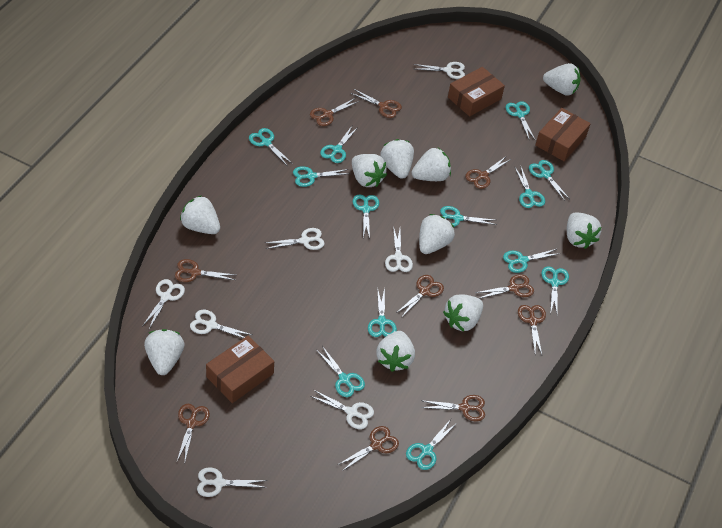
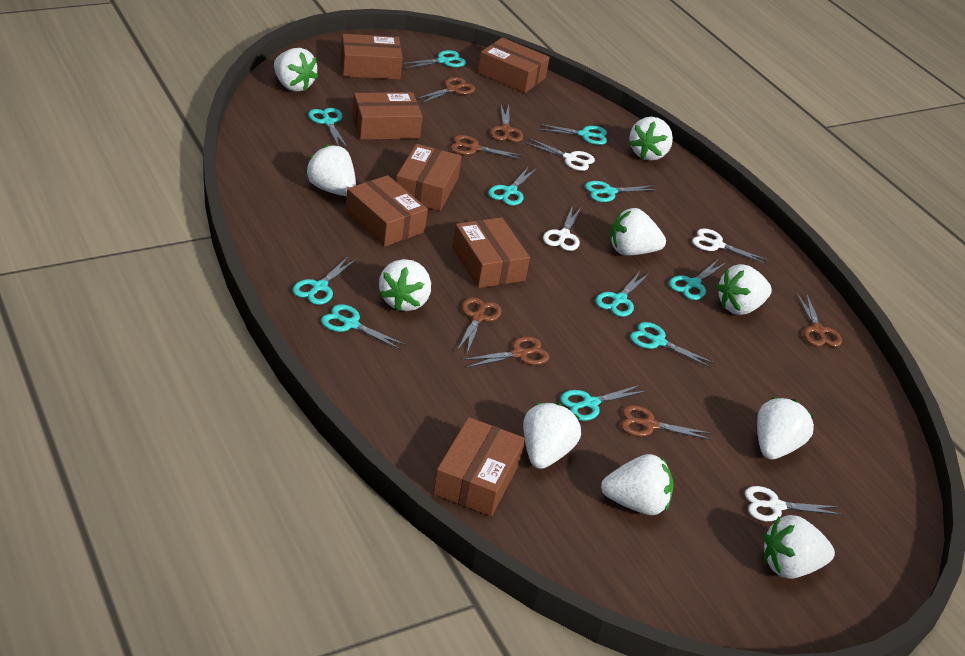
brown box: [206,335,274,403] [448,67,505,117] [535,108,591,161] = 3 -> [341,34,403,80] [345,175,428,247] [352,92,423,140] [396,144,462,211] [433,417,525,516] [452,217,530,288] [478,37,550,93] = 7
brown scissors: [175,259,235,282] [177,404,210,461] [310,98,359,126] [338,426,399,470] [351,89,402,118] [396,275,444,318] [421,395,485,421] [465,157,511,189] [475,274,534,298] [518,305,546,355] = 10 -> [416,77,475,104] [451,135,524,160] [457,297,502,353] [462,336,549,368] [490,105,523,142] [621,405,713,440] [797,293,842,347] = 7
turquoise scissors: [249,128,293,165] [293,166,350,187] [317,346,365,397] [320,126,358,163] [353,195,379,239] [368,287,397,337] [406,419,457,470] [440,206,497,227] [503,249,561,273] [505,101,535,139] [514,166,545,208] [529,160,570,201] [542,266,569,314] = 13 -> [293,257,357,305] [308,108,348,148] [321,304,406,350] [402,50,466,69] [488,166,537,206] [537,124,607,145] [560,385,646,421] [585,181,658,202] [595,270,649,317] [630,322,714,368] [669,260,726,300] = 11
white scissors: [143,279,185,329] [190,310,252,338] [197,467,267,497] [265,228,325,250] [310,390,374,429] [385,226,413,272] [413,62,465,79] = 7 -> [524,138,595,171] [543,205,581,251] [692,229,770,264] [745,486,843,521] = 4

